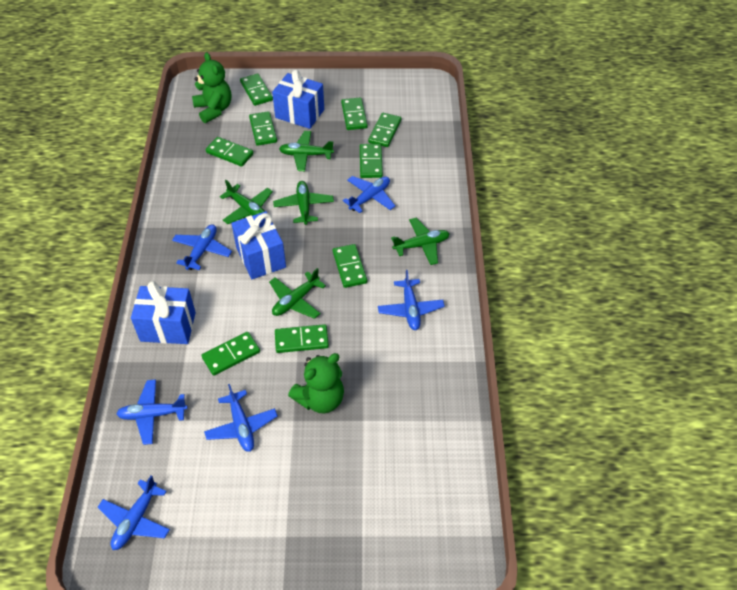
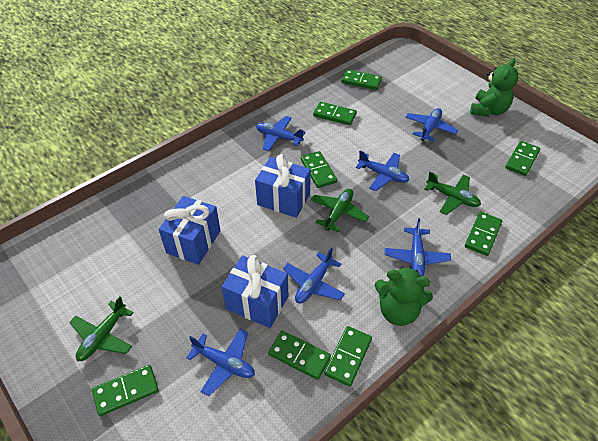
green domino: [201,332,260,376] [206,137,254,167] [240,74,273,106] [249,111,277,146] [275,324,329,353] [333,244,367,288] [341,98,368,130] [360,144,383,178] [368,113,401,147] = 9 -> [92,365,159,416] [268,331,331,380] [301,151,337,188] [313,102,357,125] [324,326,372,386] [341,69,382,90] [465,212,502,256] [505,141,541,176] = 8
green plane: [220,180,273,224] [269,268,326,319] [273,181,334,225] [279,131,334,171] [391,218,450,265] = 5 -> [69,296,134,361] [311,189,369,232] [424,172,481,215] = 3

